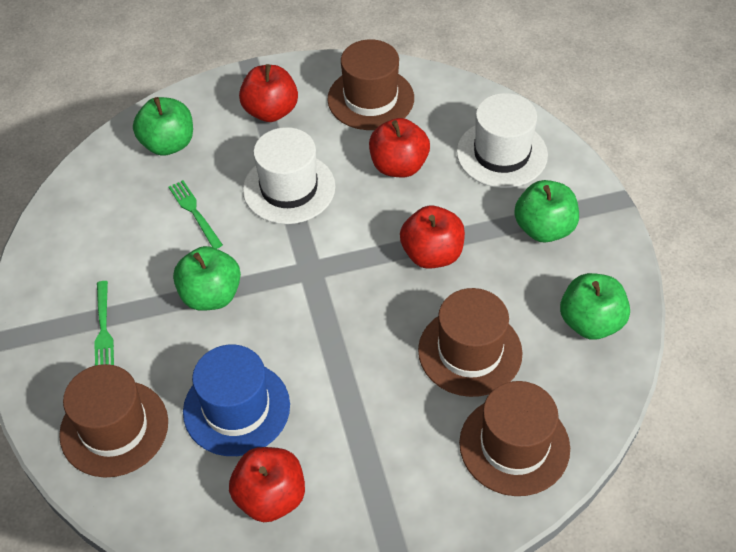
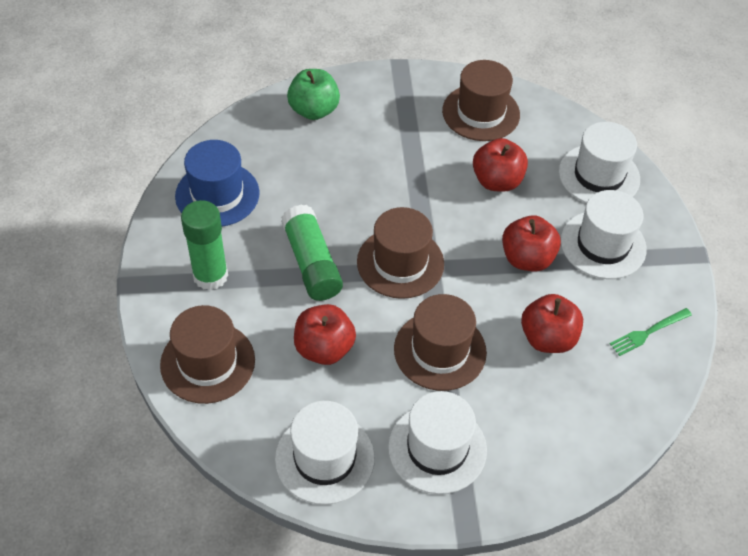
green apple: [133,97,193,156] [173,246,241,311] [514,180,579,243] [560,273,630,340] = 4 -> [287,69,340,120] = 1
green fork: [94,281,114,366] [168,180,223,249] = 2 -> [610,308,692,356] = 1
green glue stick: none = 0 -> [181,200,228,290] [281,204,343,301] = 2
white hat: [243,127,336,224] [457,93,548,188] = 2 -> [275,401,375,505] [388,391,487,494] [559,122,640,203] [561,190,647,279] = 4

